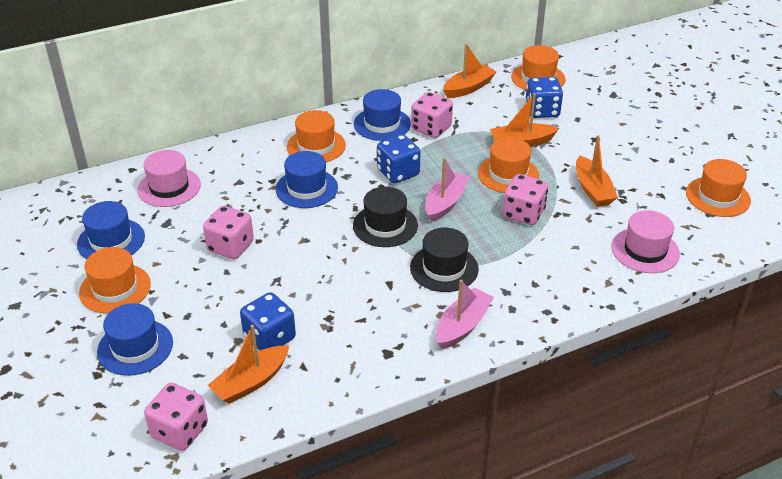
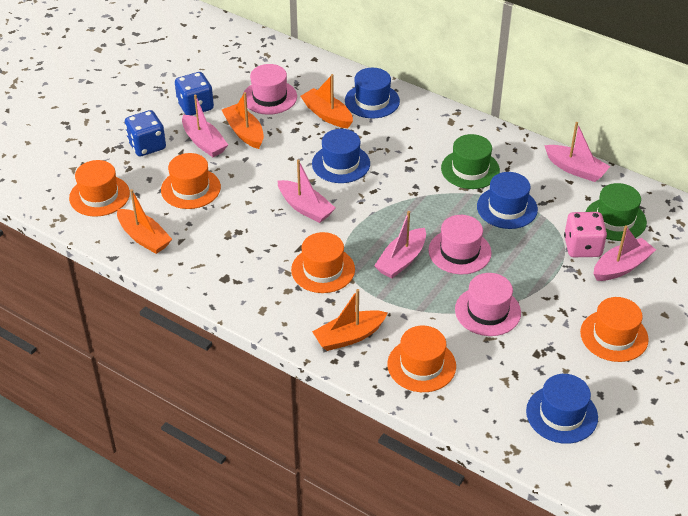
black hat: [353,187,418,247] [410,228,479,292] = 2 -> none = 0
blue dice: [240,292,296,350] [377,134,420,183] [525,77,563,118] = 3 -> [125,110,166,156] [175,72,214,115] = 2
green hat: none = 0 -> [441,134,500,189] [586,183,647,241] = 2
pink boat: [425,157,469,222] [436,280,494,349] = 2 -> [182,95,228,157] [277,159,336,223] [374,211,426,279] [544,122,610,182] [594,225,656,281] = 5
pink dice: [144,383,208,451] [203,206,254,259] [411,92,453,138] [503,174,548,225] = 4 -> [564,212,607,257] = 1
pink hat: [138,150,201,207] [611,210,680,273] = 2 -> [243,64,297,115] [428,215,492,274] [455,273,521,336] = 3

